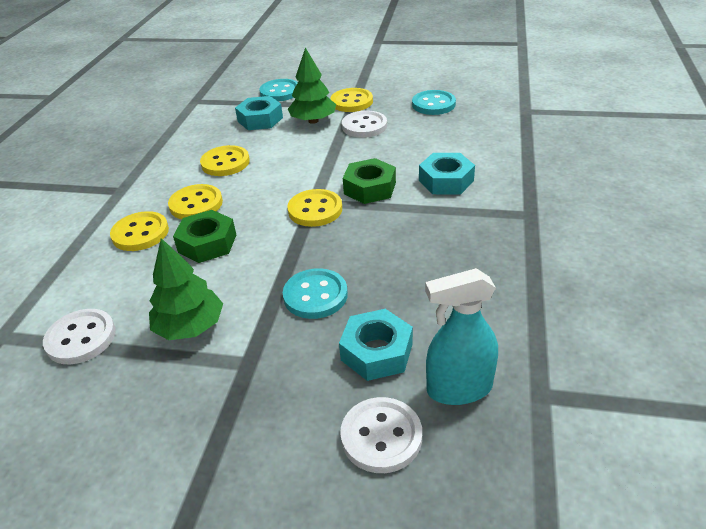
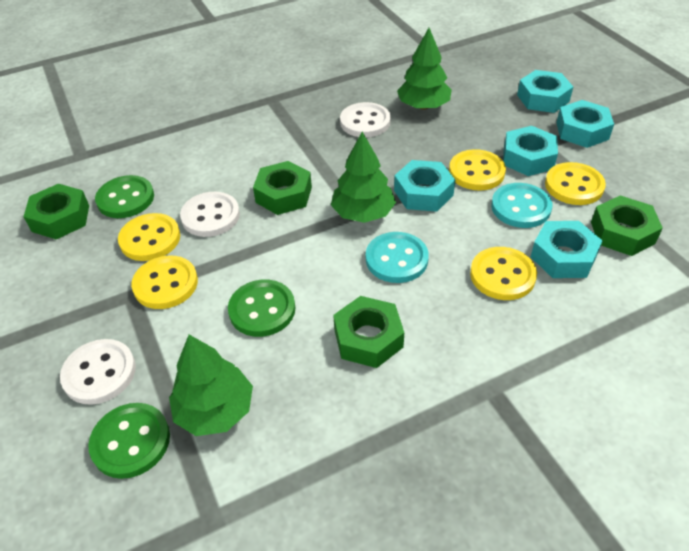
green button: none = 0 -> [88,403,170,479] [95,175,154,218] [228,280,295,337] = 3
green nut: [173,210,236,263] [343,158,396,204] = 2 -> [24,184,89,239] [253,161,312,215] [333,296,404,368] [591,195,663,256] = 4
green tree: [149,238,223,340] [288,47,336,124] = 2 -> [169,335,253,436] [331,132,396,223] [397,28,452,110] = 3
turquoise button: [259,79,298,101] [283,268,348,319] [412,90,456,115] = 3 -> [366,232,429,283] [491,183,552,228] = 2
turquoise nut: [235,96,283,130] [339,309,413,381] [419,153,475,195] = 3 -> [394,160,455,212] [503,126,558,176] [517,70,573,113] [531,221,603,278] [556,100,614,148] = 5
turquoise spray bottle: [425,268,498,405] = 1 -> none = 0

